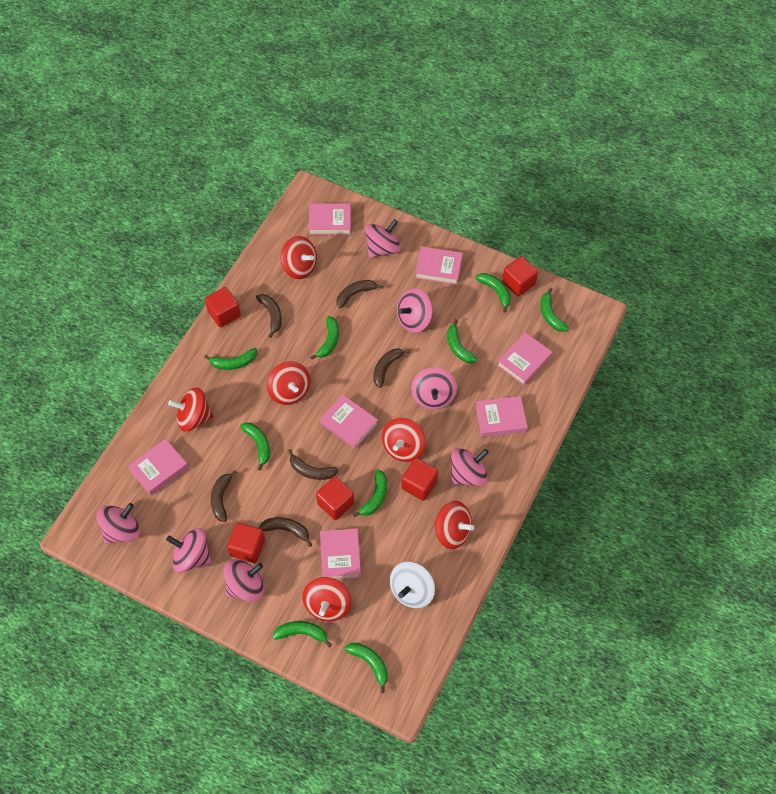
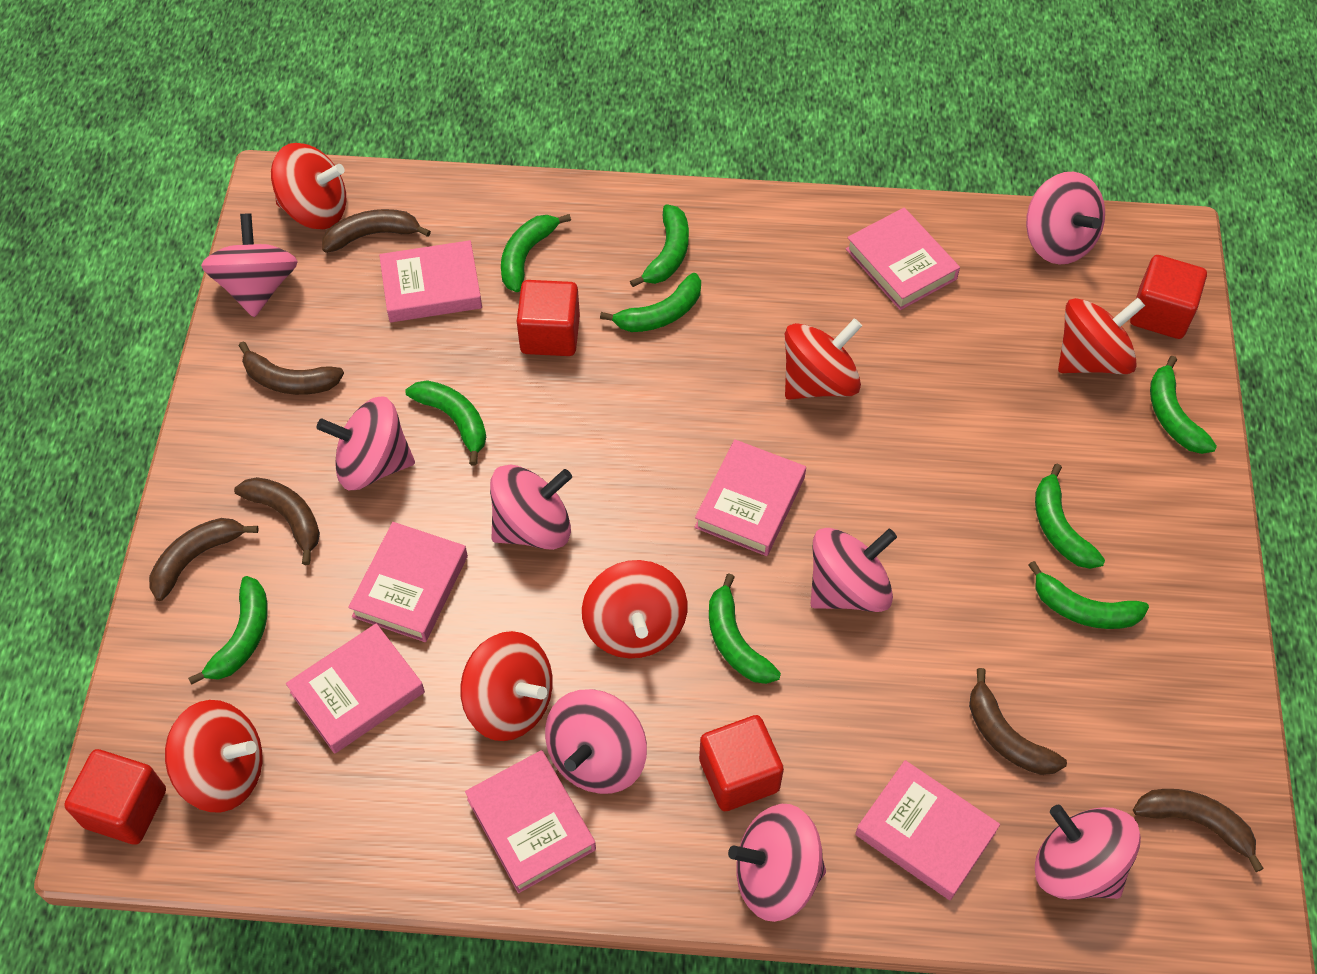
pink spinning top: [96,503,140,544] [166,528,211,573] [224,559,264,602] [365,219,401,258] [397,289,433,333] [411,367,457,410] [451,448,489,486] = 7 -> [201,213,298,317] [316,396,415,490] [490,465,572,550] [545,689,647,794] [728,804,826,922] [810,528,897,612] [1026,172,1105,265] [1035,805,1141,899] = 8
red cube: [205,287,241,327] [227,522,265,563] [316,476,354,520] [401,458,438,501] [502,256,538,296] = 5 -> [64,749,166,845] [517,280,580,356] [699,715,784,811] [1130,255,1207,339] = 4
white spinning top: [390,562,435,608] = 1 -> none = 0

